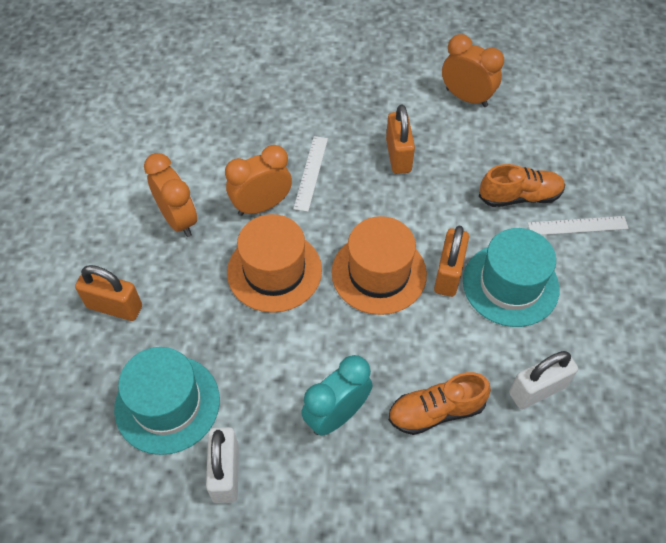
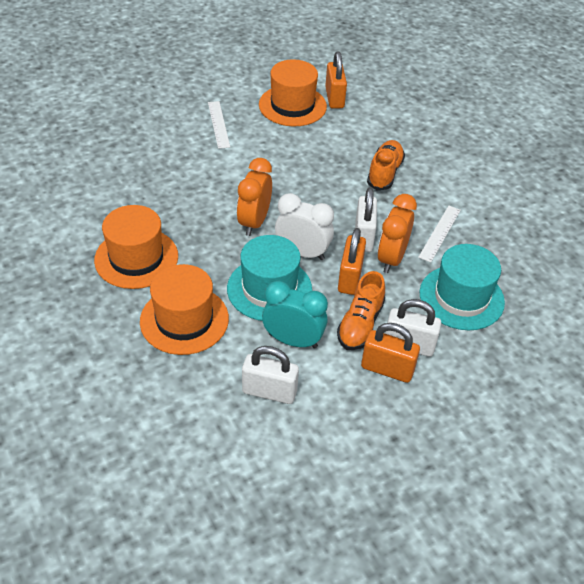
orange clock: [144,153,197,237] [225,145,292,216] [442,34,504,107] = 3 -> [237,158,272,236] [377,194,417,273] = 2
orange hat: [227,214,322,313] [332,216,427,315] = 2 -> [94,205,178,289] [140,264,229,355] [259,59,327,127] = 3
white clock: none = 0 -> [275,193,334,260] = 1
white padlock: [206,427,239,503] [509,351,578,409] = 2 -> [242,346,299,404] [355,188,377,252] [385,299,441,357] = 3

